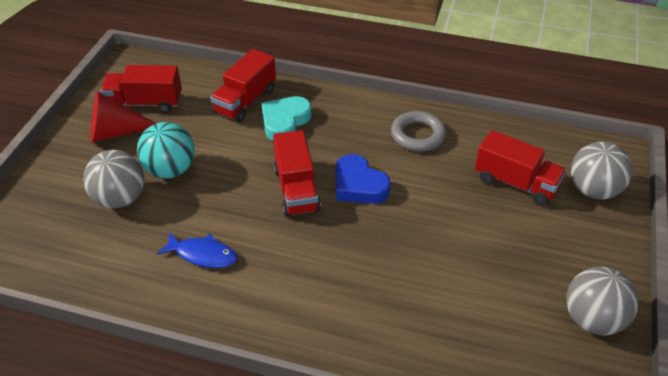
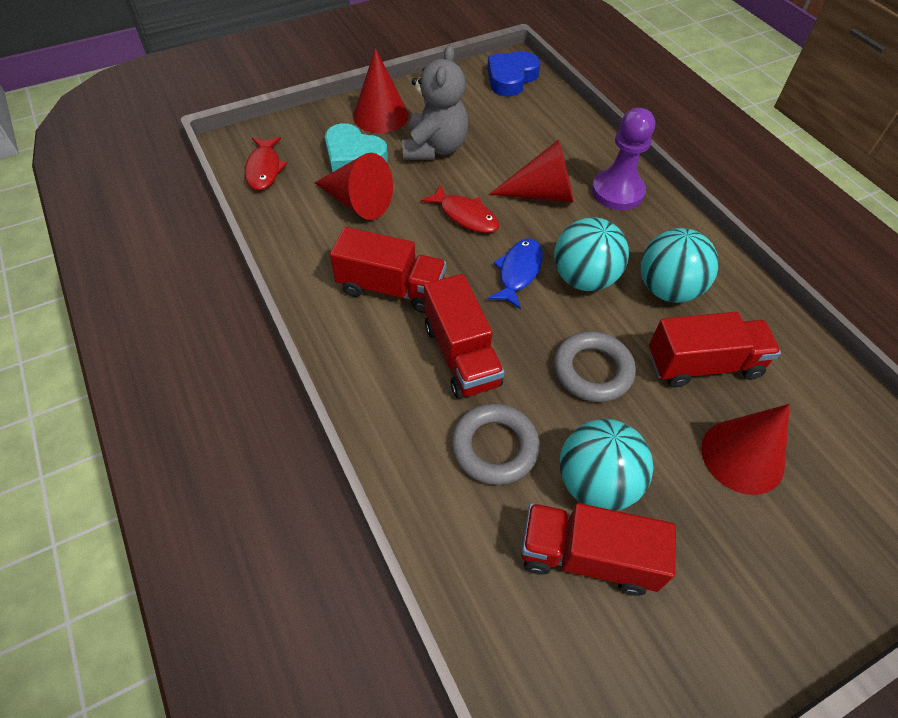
grey ball: [83,150,144,208] [566,267,638,335] [571,142,632,199] = 3 -> none = 0
grey ring: [391,111,446,152] = 1 -> [451,403,540,485] [554,331,636,402] = 2
grey teddy bear: none = 0 -> [402,45,468,160] = 1
purple pawn: none = 0 -> [592,108,655,210] = 1
red cone: [91,91,157,143] = 1 -> [314,153,393,220] [353,48,409,133] [489,139,574,203] [701,404,790,495] = 4
red fish: none = 0 -> [245,137,288,190] [421,184,499,233] = 2
turquoise ball: [137,122,195,178] = 1 -> [554,217,629,291] [560,419,654,511] [641,228,719,303] = 3

